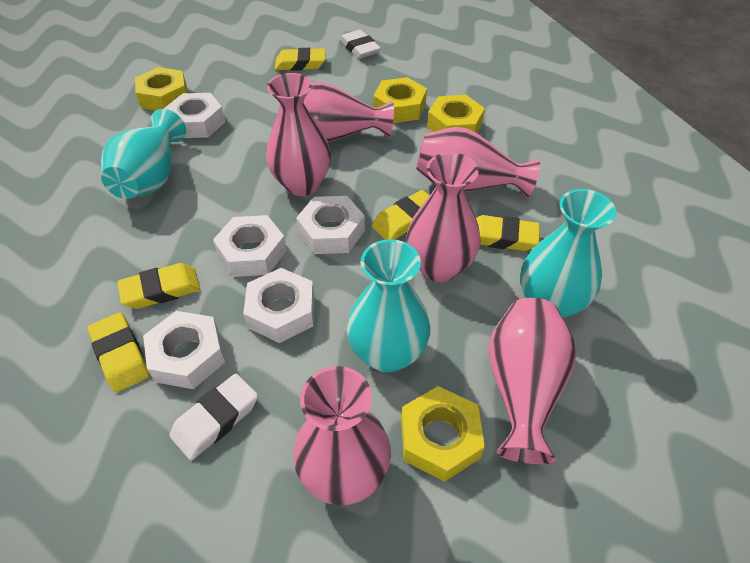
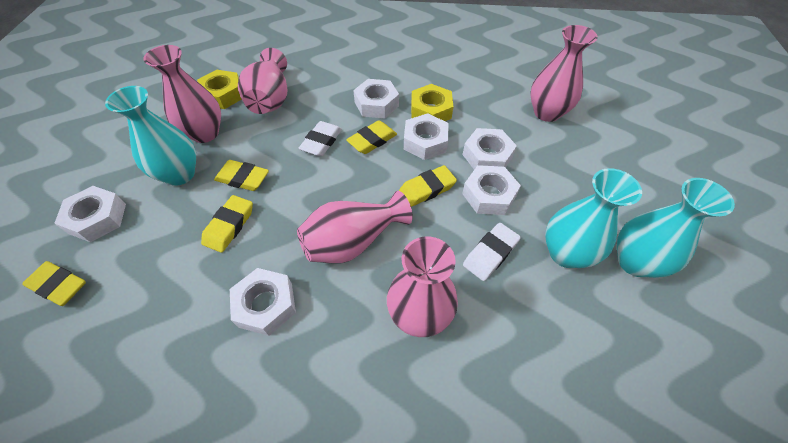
pink vase: [266,73,331,196] [293,366,391,505] [304,82,394,142] [406,152,480,282] [416,127,540,198] [488,298,576,464] = 6 -> [144,45,221,143] [238,48,287,114] [297,191,413,264] [387,236,458,337] [530,25,598,122] = 5
white nut: [143,311,225,389] [164,93,225,138] [213,215,287,277] [243,268,315,343] [296,196,365,254] = 5 -> [54,186,126,242] [230,268,296,336] [353,79,399,118] [404,113,448,160] [462,128,517,170] [462,165,521,215] = 6
yellow nut: [135,67,188,111] [373,77,427,123] [401,386,485,482] [427,95,485,133] = 4 -> [197,70,242,109] [411,84,453,121] = 2

